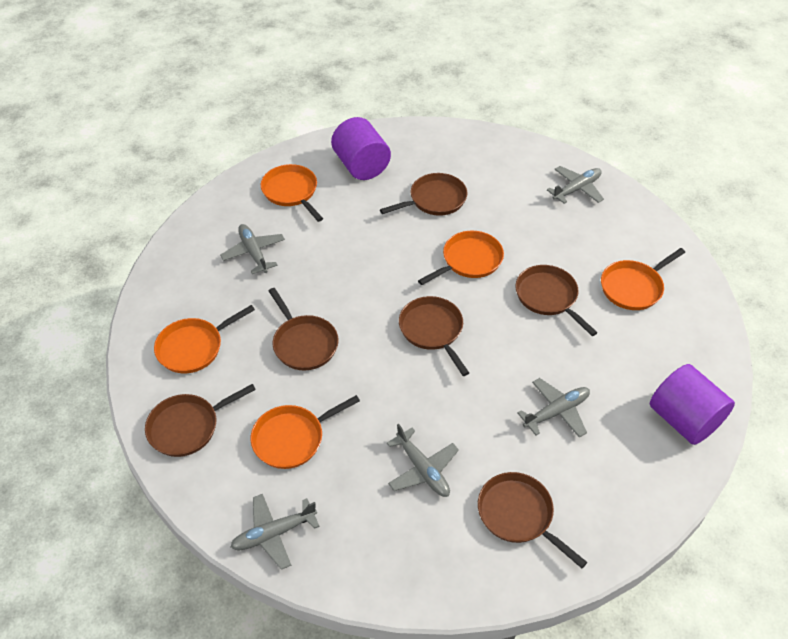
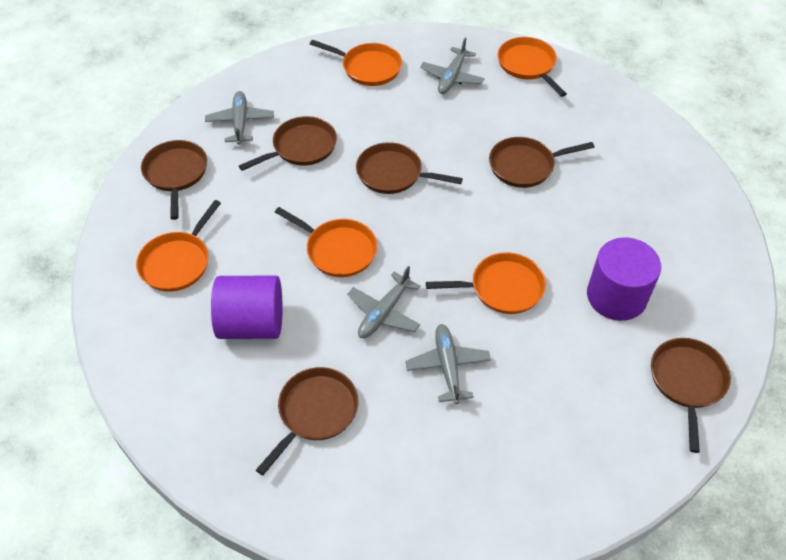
grey plane: [220,224,285,274] [231,494,320,570] [387,424,459,497] [517,378,590,438] [547,166,604,204] = 5 -> [205,91,274,145] [347,266,420,338] [405,324,491,404] [420,38,485,94] = 4

